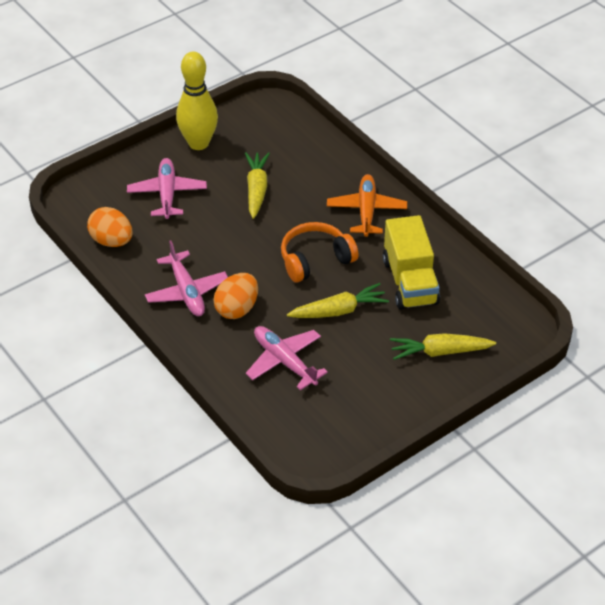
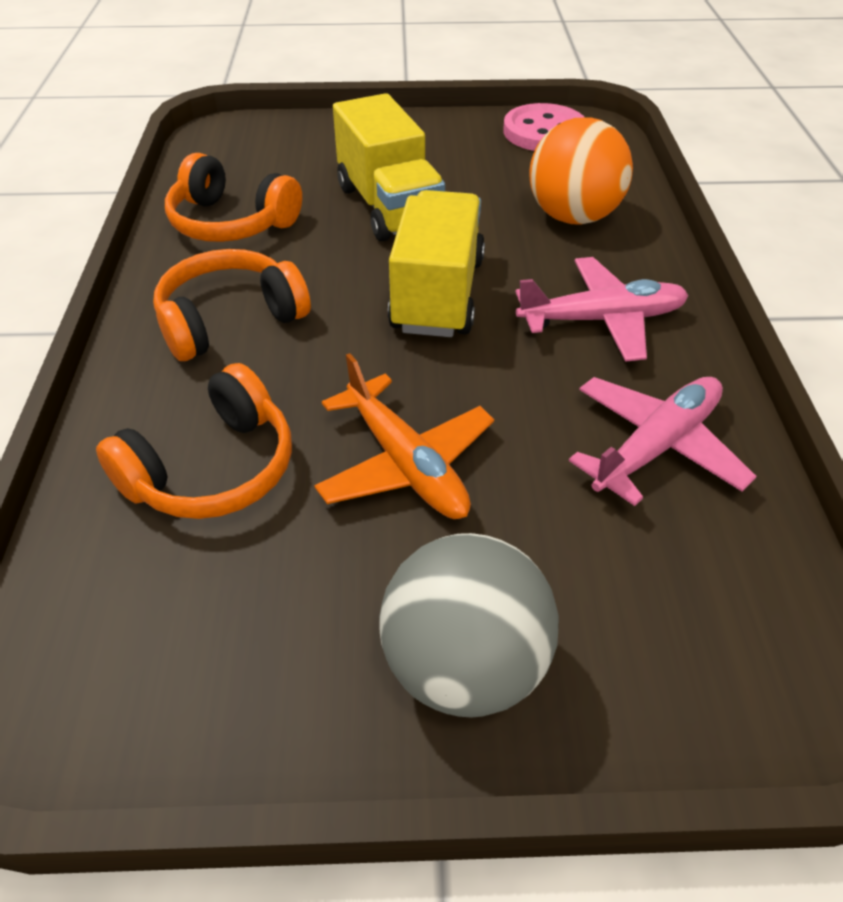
grey ball: none = 0 -> [379,533,559,717] = 1
orange ball: none = 0 -> [530,117,633,225] = 1
orange egg: [87,207,133,247] [213,273,258,319] = 2 -> none = 0
orange headphones: [281,222,359,283] = 1 -> [96,363,292,519] [153,249,311,361] [165,153,302,242] = 3
pink button: none = 0 -> [503,103,585,151] = 1
pink plane: [127,158,207,219] [145,240,228,316] [246,326,328,390] = 3 -> [516,257,689,362] [569,377,757,506] = 2
yellow bowling pin: [176,52,218,150] = 1 -> none = 0
yellow carrot: [245,152,270,219] [287,283,389,318] [390,333,496,360] = 3 -> none = 0
yellow truck: [383,215,440,310] = 1 -> [333,93,445,241] [388,190,485,337] = 2

